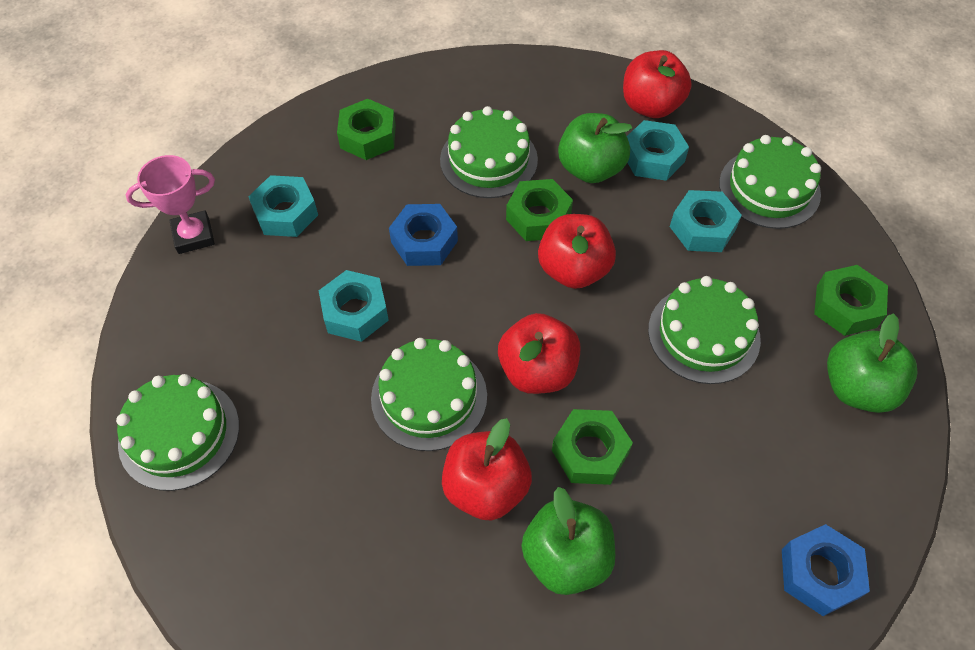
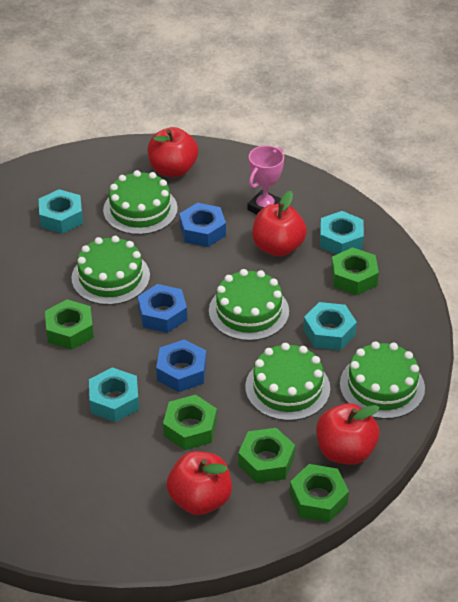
blue nut: [389,204,458,266] [782,524,870,616] = 2 -> [138,284,187,333] [156,339,206,392] [179,203,226,247] = 3
green apple: [522,487,615,595] [558,113,632,183] [827,313,917,413] = 3 -> none = 0
green nut: [337,99,396,160] [506,179,573,241] [552,409,633,485] [814,265,888,336] = 4 -> [45,299,94,350] [163,395,217,450] [238,428,295,483] [289,464,349,522] [331,247,379,295] = 5

